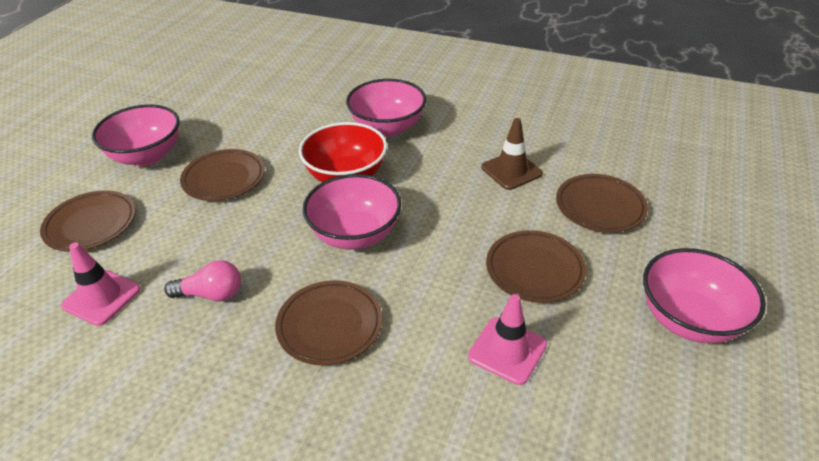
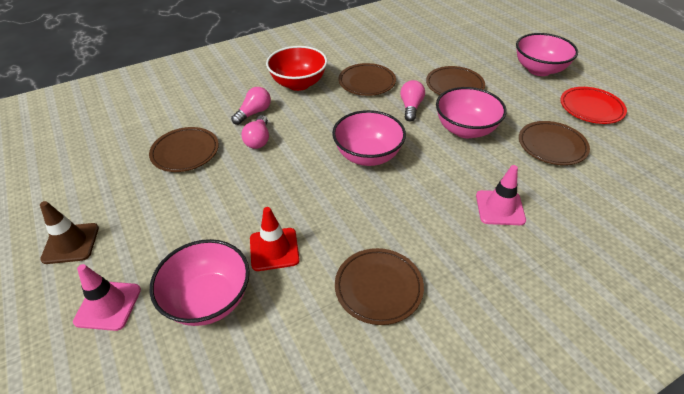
pink light bulb: [164,260,241,301] = 1 -> [231,87,271,125] [241,115,269,149] [400,80,425,121] = 3
red plate: none = 0 -> [560,87,627,124] = 1
red traffic cone: none = 0 -> [250,207,300,271] = 1

